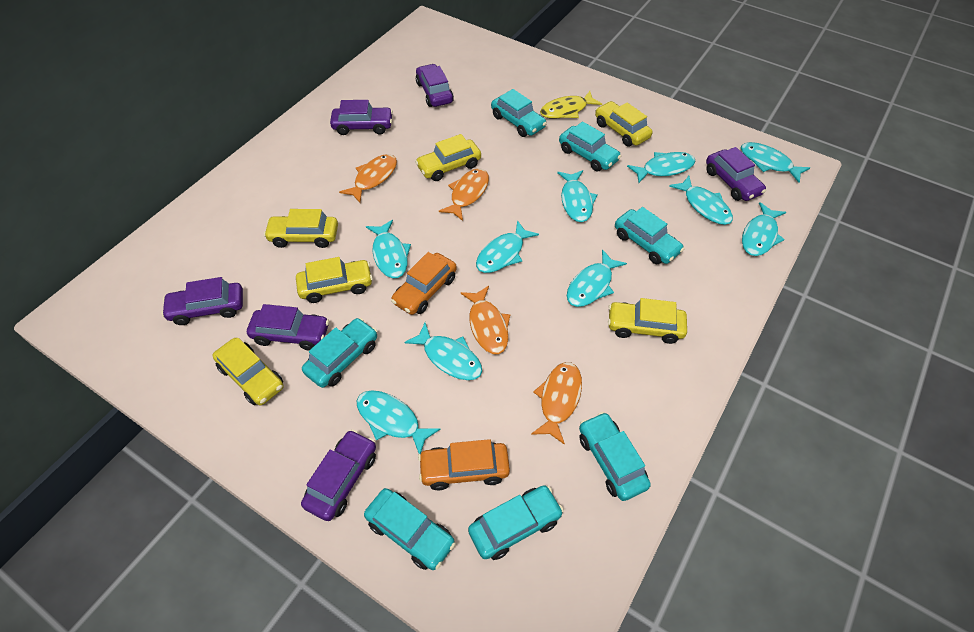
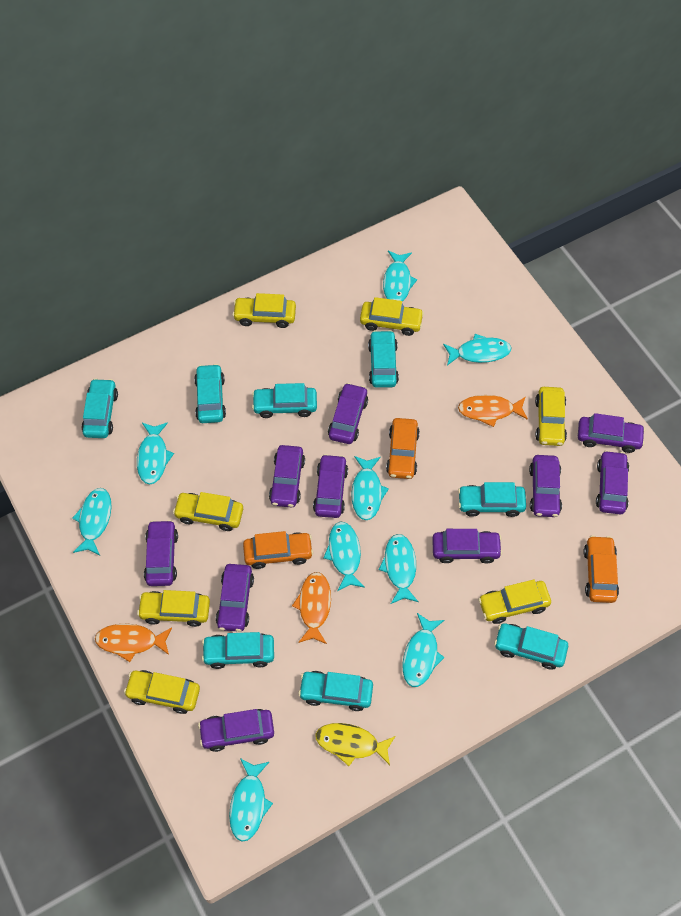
orange car: [391,252,457,315] [418,439,510,491] = 2 -> [243,531,313,569] [386,418,420,479] [583,535,619,603] = 3
orange fish: [339,154,397,203] [439,168,489,221] [460,286,510,354] [531,362,582,445] = 4 -> [95,624,172,662] [292,572,331,644] [458,395,528,427] = 3
purple car: [161,277,243,325] [247,304,329,351] [301,430,376,521] [330,100,393,135] [416,64,454,107] [706,147,766,201] = 6 -> [144,520,178,586] [198,709,274,752] [216,564,254,632] [269,445,305,508] [313,454,348,518] [328,383,368,444] [432,529,503,563] [529,455,562,517] [578,413,645,453] [596,450,629,514] = 10
turquoise car: [302,318,377,388] [364,488,456,570] [468,485,564,560] [491,89,547,137] [559,121,621,172] [579,412,651,501] [615,207,684,264] = 7 -> [82,378,118,438] [194,364,226,423] [202,632,274,669] [252,383,317,418] [298,671,373,711] [368,330,399,388] [458,482,526,517] [494,623,568,670] = 8
turquoise fish: [357,390,441,454] [366,220,411,278] [404,323,482,380] [476,220,539,273] [557,170,598,222] [567,249,627,307] [627,152,695,183] [669,176,733,225] [741,142,810,183] [742,202,786,256] = 10 -> [72,488,112,555] [137,422,174,484] [229,758,273,841] [323,521,365,591] [351,456,389,520] [379,534,419,604] [383,251,417,302] [403,613,445,687] [443,334,511,366] = 9
yellow car: [212,338,284,405] [264,209,338,248] [296,257,373,303] [415,134,481,181] [595,101,652,146] [608,298,687,344] = 6 -> [124,670,200,714] [137,590,210,627] [173,492,243,531] [232,293,296,328] [360,297,424,336] [478,580,551,624] [535,387,567,446] = 7

